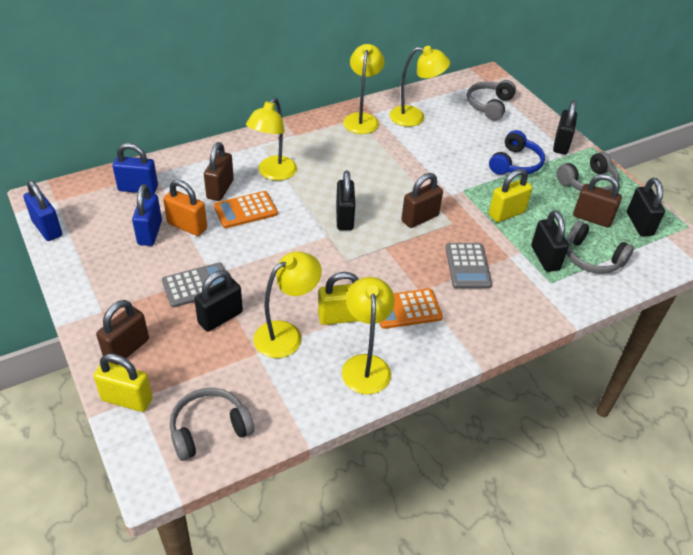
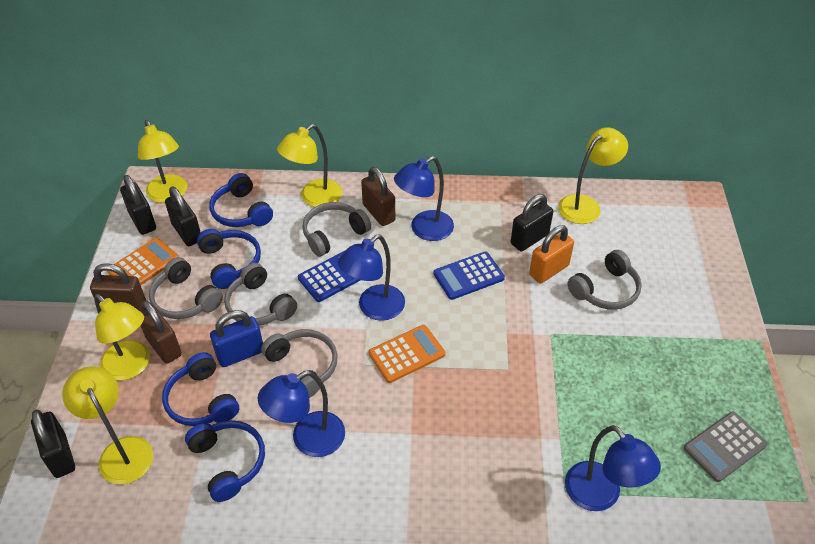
black padlock: [194,270,243,332] [336,171,355,230] [531,211,569,272] [553,100,577,154] [627,178,665,236] = 5 -> [31,410,75,478] [120,175,156,235] [165,186,201,246] [511,194,553,251] = 4
blue calculator: none = 0 -> [298,250,360,302] [433,252,505,300] = 2
blue headphones: [489,130,545,175] = 1 -> [162,352,239,426] [185,420,265,502] [197,229,261,289] [209,173,273,227] = 4
blue lamp: none = 0 -> [258,371,345,457] [338,235,405,321] [394,156,454,241] [565,425,661,511] = 4
blue padlock: [23,180,62,241] [113,143,158,194] [132,184,162,246] = 3 -> [210,310,263,367] = 1
brown padlock: [96,300,149,365] [204,142,234,201] [401,173,443,228] [573,174,622,228] = 4 -> [90,263,146,311] [140,300,182,364] [361,167,395,226] = 3
grey calculator: [162,262,225,308] [446,243,492,288] = 2 -> [684,412,768,482] = 1
grey headphones: [170,388,254,461] [467,80,516,120] [557,152,619,191] [566,221,634,274] = 4 -> [149,257,223,319] [224,263,297,325] [261,329,338,398] [302,202,371,257] [568,250,642,310] = 5
yellow padlock: [93,353,153,412] [318,272,359,325] [489,169,532,222] = 3 -> none = 0

